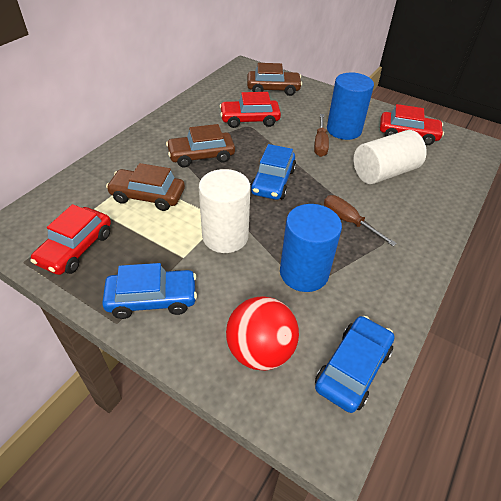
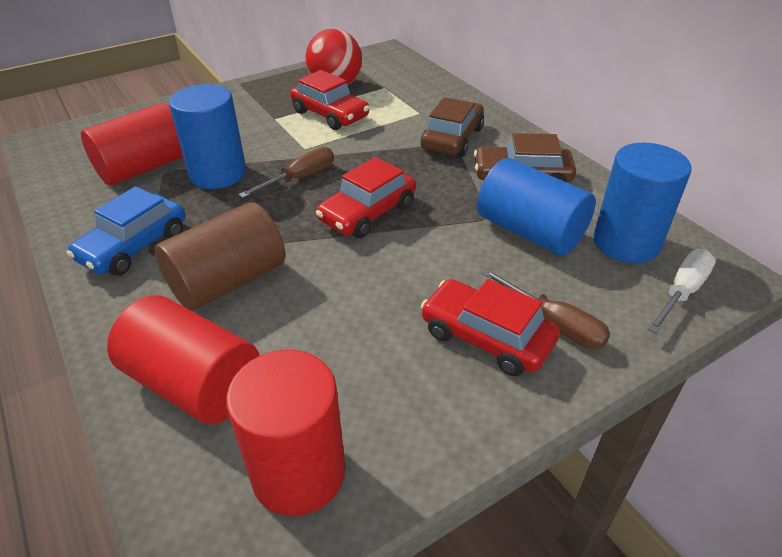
blue car: [102,263,197,319] [250,144,296,200] [315,316,395,413] = 3 -> [67,186,186,276] = 1
blue cylinder: [280,204,342,292] [327,72,374,140] = 2 -> [169,84,246,189] [477,158,596,256] [593,143,691,263] = 3
brown car: [106,163,185,211] [166,124,235,167] [247,63,302,96] = 3 -> [421,97,484,157] [474,133,576,182] = 2
brown cylinder: none = 0 -> [154,202,285,311] = 1
red cylinder: none = 0 -> [81,103,183,185] [107,295,260,424] [226,350,345,516] = 3
white cylinder: [199,169,250,253] [353,130,427,184] = 2 -> none = 0
white screwdriver: none = 0 -> [648,250,716,333] = 1

